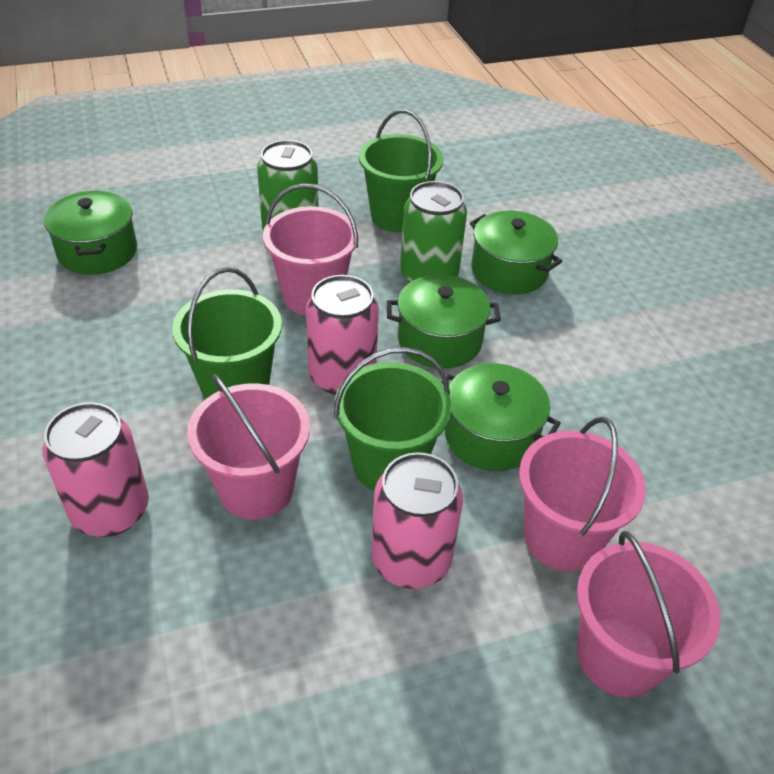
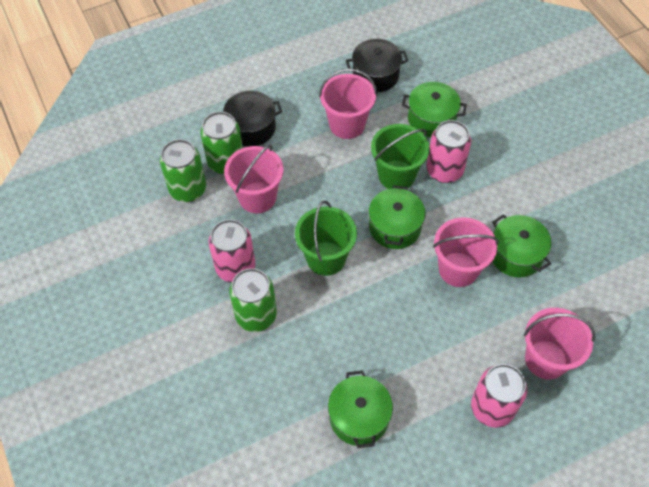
black pot: none = 0 -> [223,91,282,147] [346,39,408,92] = 2
green bucket: [172,267,282,399] [334,347,452,491] [359,110,443,232] = 3 -> [295,201,357,276] [371,124,430,189] = 2
green can: [257,140,318,231] [400,181,467,283] = 2 -> [160,139,206,202] [200,112,243,174] [229,268,277,332] = 3

